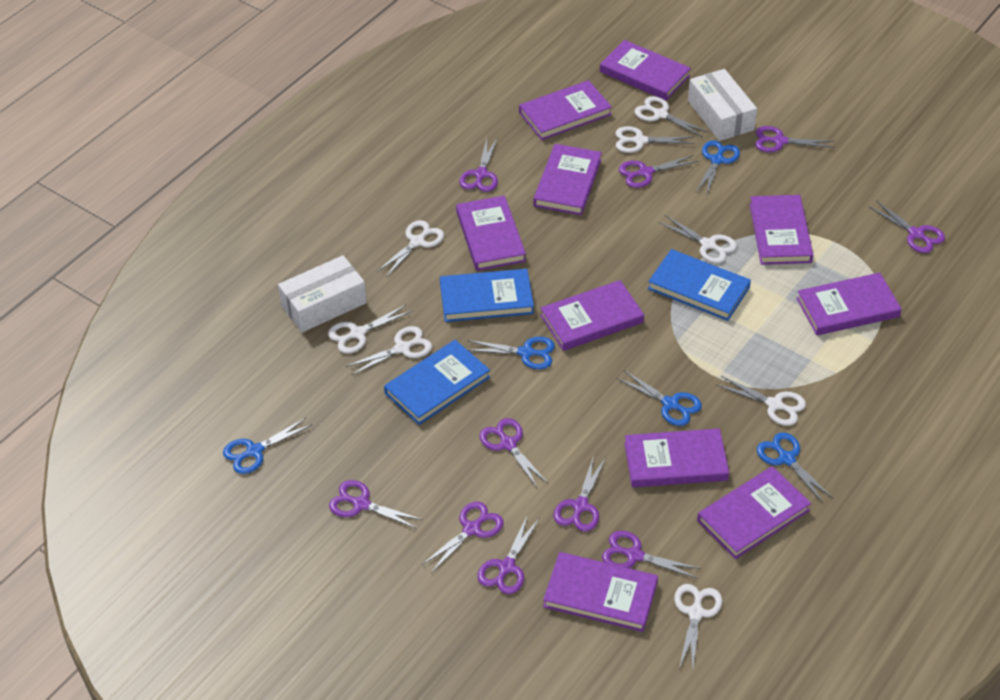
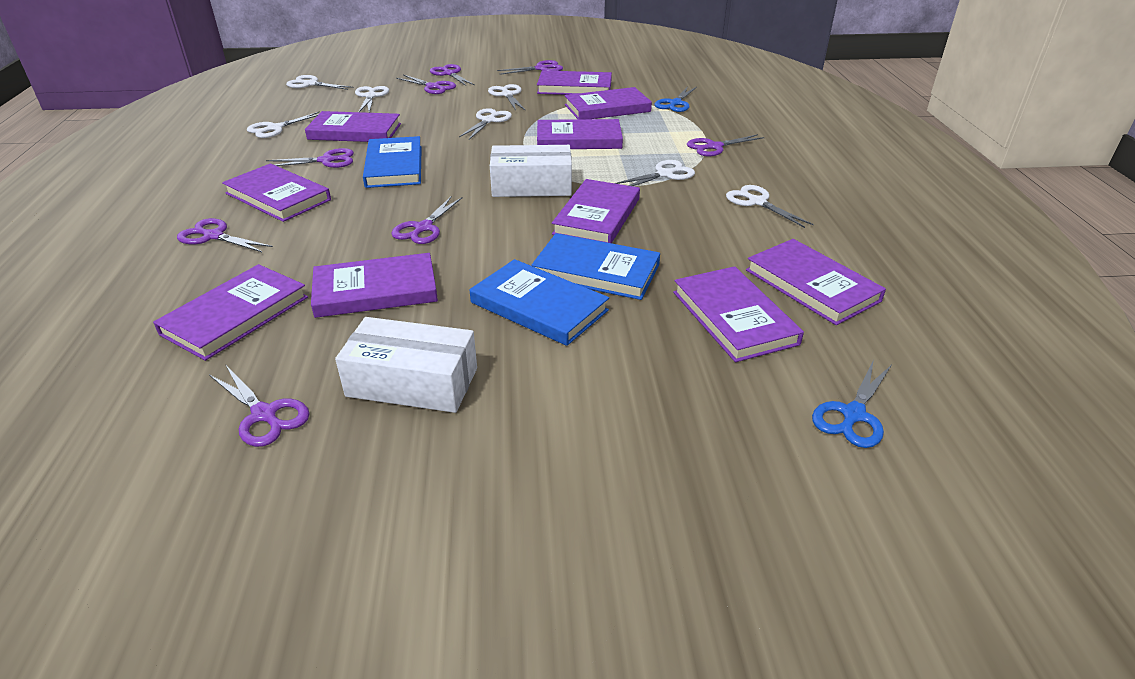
blue scissors: [223,418,312,474] [467,337,555,369] [616,370,702,426] [696,140,740,196] [757,432,833,504] = 5 -> [655,86,697,112] [812,360,892,448] = 2
purple scissors: [329,480,423,529] [422,502,504,573] [459,139,498,192] [477,515,540,594] [479,418,548,489] [553,455,605,532] [602,531,701,579] [619,155,698,188] [755,126,835,152] [869,201,945,253] = 10 -> [177,218,273,252] [209,366,310,447] [266,148,354,168] [391,197,462,244] [396,75,456,94] [430,64,475,86] [497,60,563,75] [687,134,765,156] = 8
white scissors: [328,305,412,354] [346,326,432,375] [377,220,444,277] [615,126,695,153] [634,96,709,137] [658,215,737,263] [674,584,722,670] [716,376,806,426] = 8 -> [247,111,320,138] [286,75,353,90] [355,86,389,113] [459,108,512,140] [488,84,526,111] [615,160,695,186] [726,185,814,228] = 7

